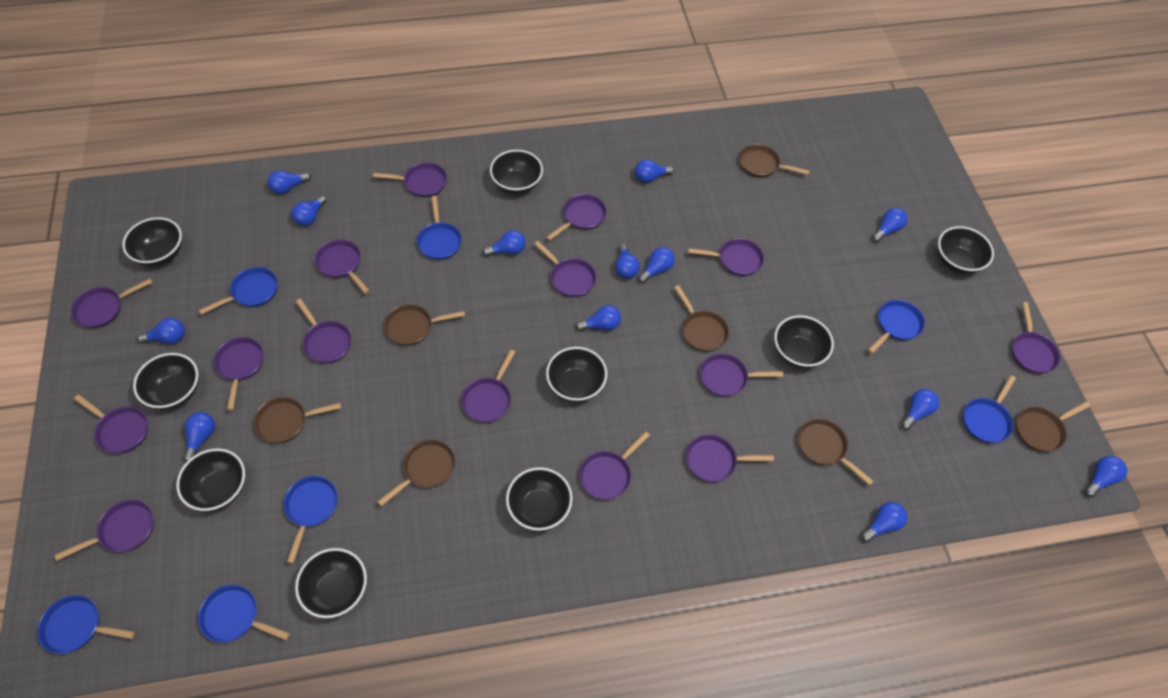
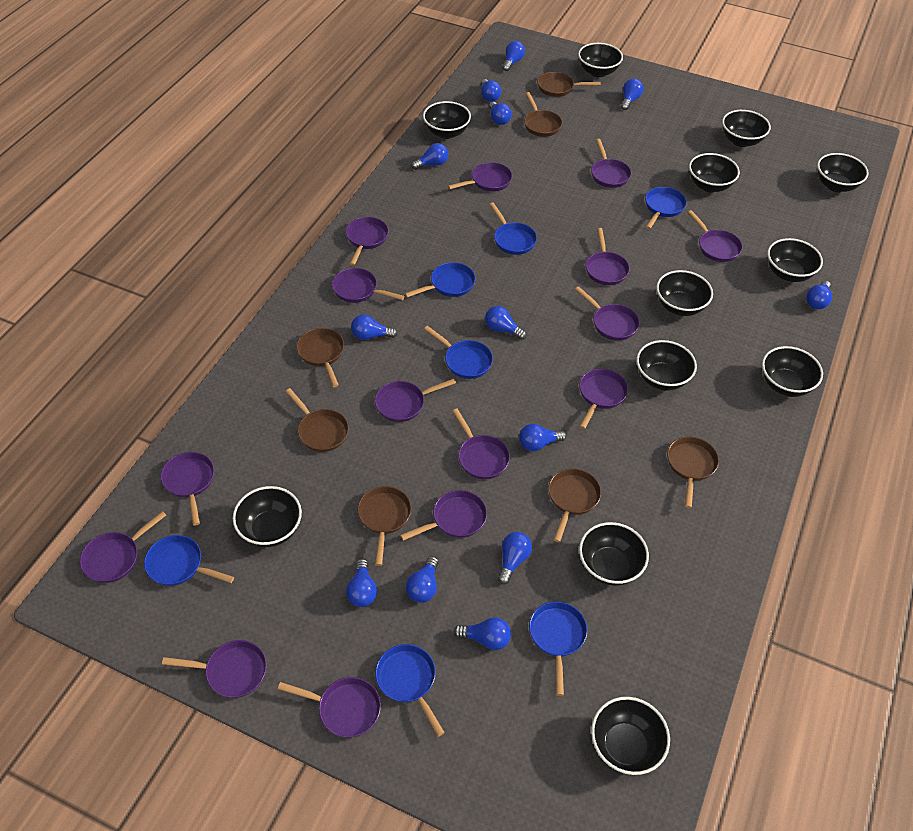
black bowl: [122,217,182,267] [133,353,198,410] [176,449,245,511] [295,548,367,618] [490,150,543,195] [506,467,573,531] [546,347,607,402] [774,315,834,368] [938,226,994,274] = 9 -> [233,486,302,547] [423,101,471,139] [578,43,623,77] [579,522,649,586] [591,697,670,775] [636,340,697,391] [656,270,713,316] [689,153,740,192] [722,110,771,147] [762,346,823,397] [767,238,823,282] [817,153,869,192] = 12

